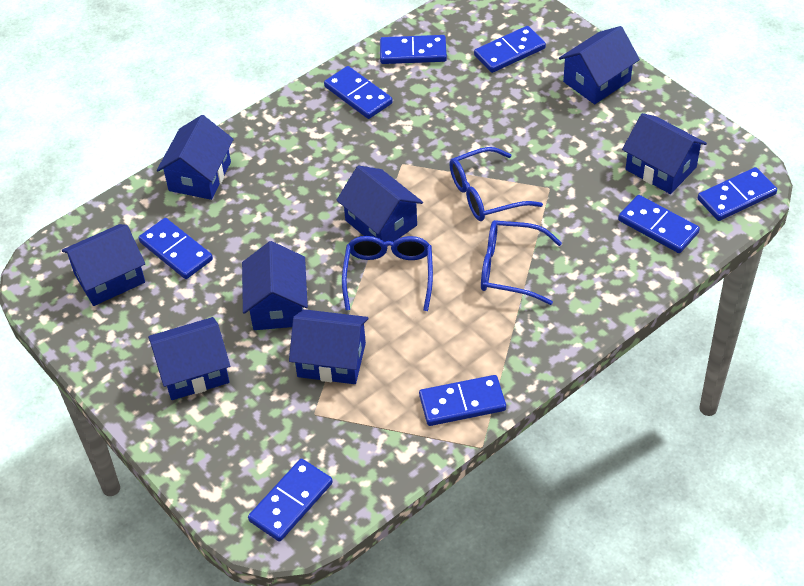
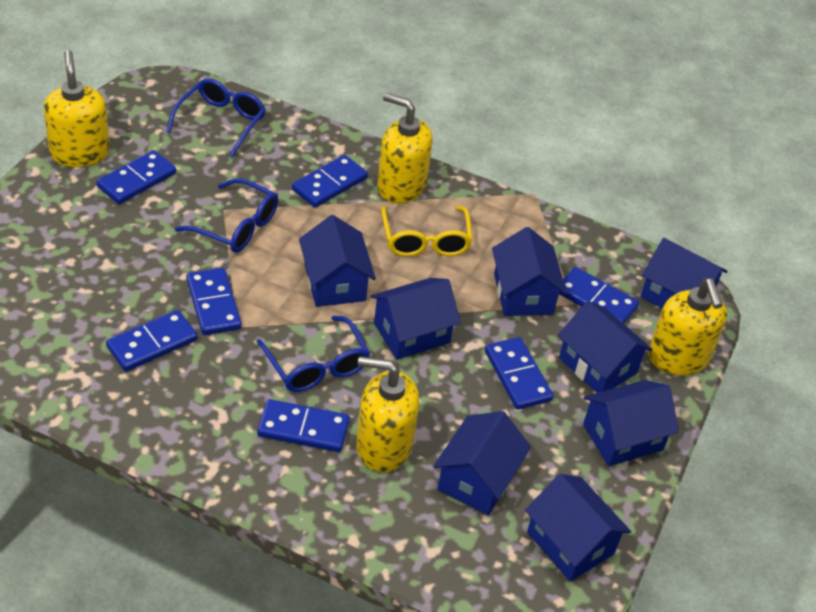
blue domino: [139,218,213,279] [248,459,333,542] [324,66,393,119] [380,35,447,64] [419,375,506,426] [474,26,546,73] [618,195,700,253] [698,167,777,221] = 8 -> [96,150,176,204] [106,310,198,372] [186,268,242,335] [257,399,350,452] [292,155,368,208] [485,337,553,410] [559,267,639,324] = 7
yellow glasses: none = 0 -> [381,206,473,257] = 1
yellow soap dispenser: none = 0 -> [44,50,110,167] [356,356,420,472] [377,93,433,203] [648,279,727,375] = 4

